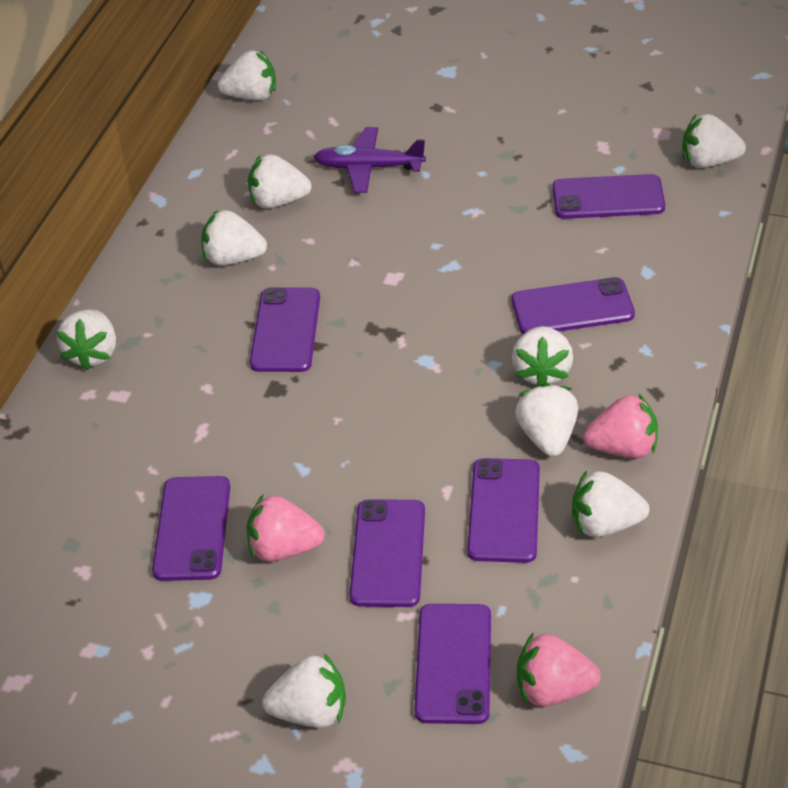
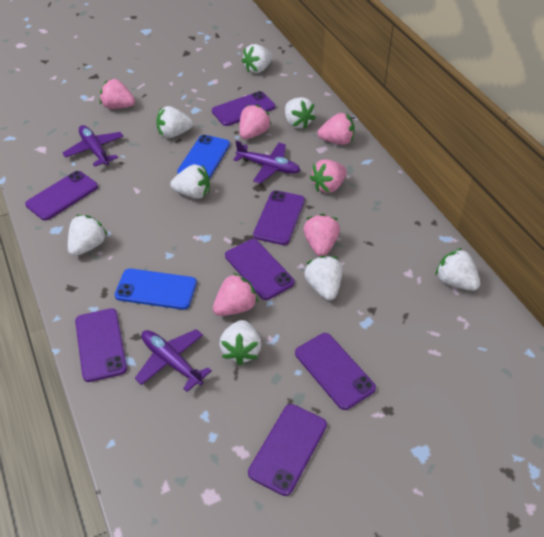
blue phone: none = 0 -> [115,268,197,310] [177,135,230,178] = 2
pink strawberry: [246,495,325,562] [517,633,601,707] [583,394,658,458] = 3 -> [100,78,135,109] [213,273,258,316] [240,104,271,139] [303,213,340,256] [310,159,347,193] [317,113,355,145] = 6
purple plane: [314,127,426,193] = 1 -> [62,125,124,167] [135,329,212,392] [233,140,300,184] = 3
white strawberry: [57,309,116,371] [201,210,267,265] [218,50,276,101] [248,154,312,208] [262,653,346,728] [512,326,573,386] [515,383,578,456] [572,470,649,537] [682,114,746,168] = 9 -> [68,215,107,256] [156,106,193,138] [170,164,210,199] [219,320,261,365] [242,44,273,73] [285,97,316,129] [304,255,342,300] [435,248,480,291] = 8

